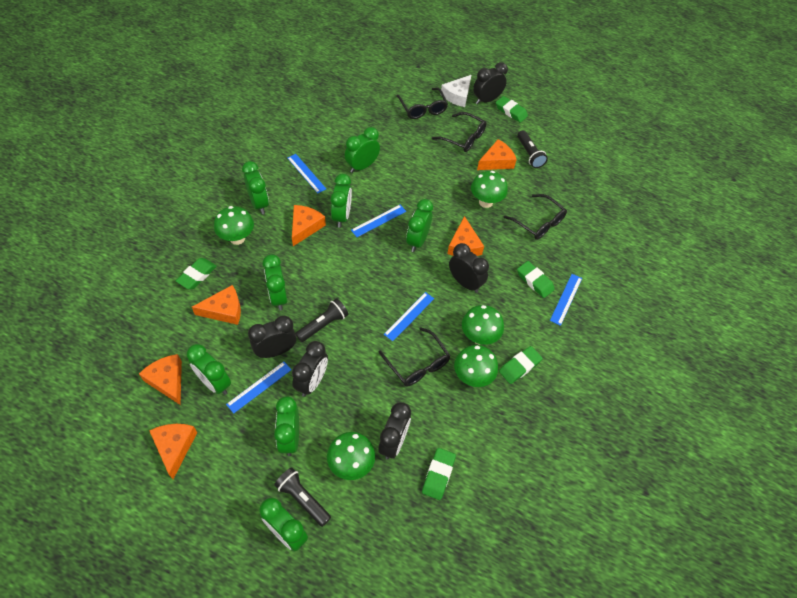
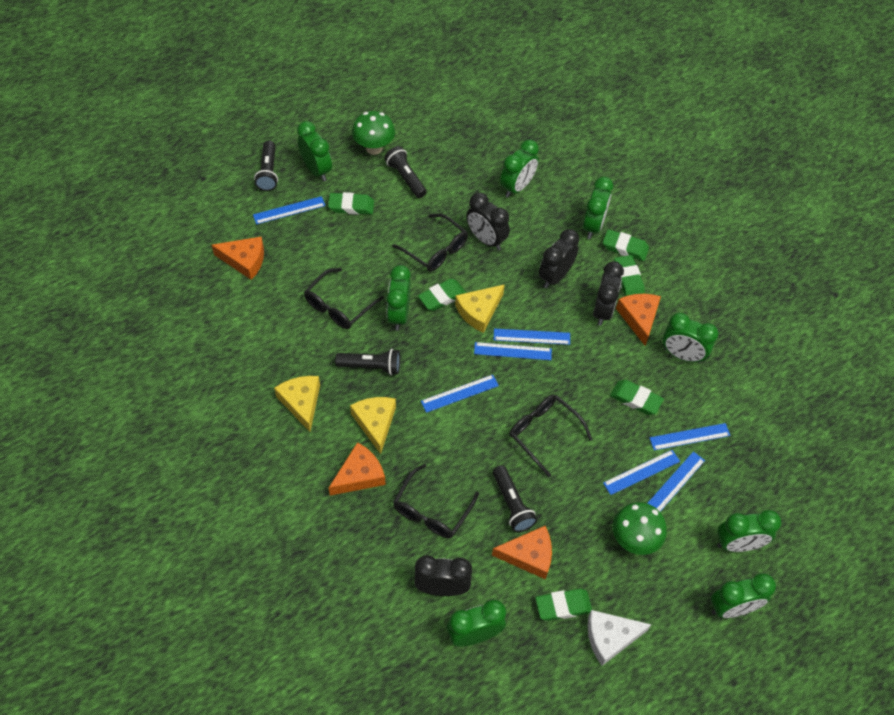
black clock: [248,316,296,358] [292,341,328,397] [378,402,411,460] [449,243,489,293] [473,62,508,104] = 5 -> [414,555,472,596] [466,193,510,250] [539,229,579,288] [593,261,624,325] = 4
black flashlight: [274,467,331,527] [296,298,348,342] [517,130,548,168] = 3 -> [254,140,278,191] [335,349,400,375] [384,146,427,198] [493,465,537,532] = 4
blue ruler: [226,362,292,413] [287,154,326,193] [351,205,406,237] [384,292,434,341] [550,274,582,326] = 5 -> [253,196,325,225] [421,375,499,413] [474,342,552,360] [494,329,570,345] [603,450,680,495] [647,451,705,512] [650,423,730,450] = 7
green eraser: [176,258,217,289] [422,448,456,500] [496,96,528,123] [499,346,543,384] [517,261,555,298] = 5 -> [328,192,374,215] [418,279,466,311] [536,589,592,621] [603,229,649,261] [610,380,664,415] [614,255,645,296] = 6
green mushroom: [214,206,254,245] [327,432,375,480] [454,345,498,387] [462,305,504,345] [471,171,508,208] = 5 -> [352,111,395,155] [613,502,667,555] = 2
orange cheese: [139,354,182,405] [149,424,197,479] [192,285,241,325] [292,205,326,246] [447,216,484,256] [477,139,517,170] = 6 -> [212,236,264,280] [329,442,386,496] [492,526,552,580] [616,294,661,346] = 4
yellow cheese: none = 0 -> [274,376,320,432] [350,397,396,454] [455,284,505,333] = 3

